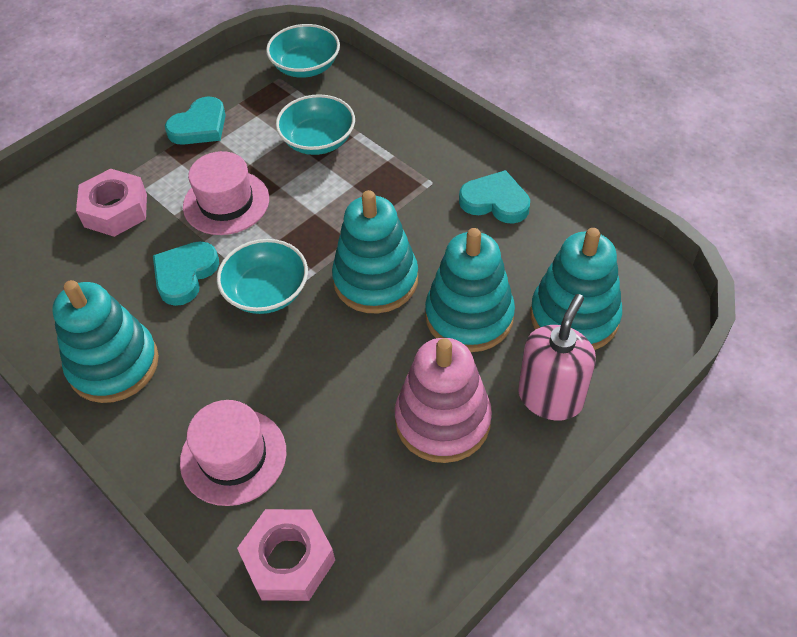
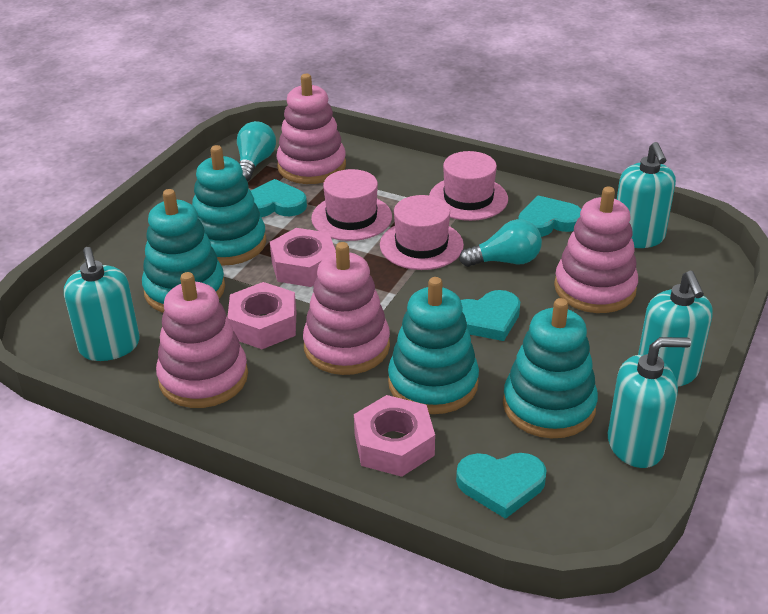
pink hat: [180,400,286,506] [183,151,269,235] = 2 -> [311,169,392,241] [380,195,464,270] [429,151,508,221] = 3
pink nut: [76,169,147,237] [237,509,335,601] = 2 -> [227,282,296,349] [270,228,336,287] [354,395,435,477] = 3
pink soap dispenser: [518,294,596,421] = 1 -> none = 0
pink stacking toy: [395,338,492,463] = 1 -> [156,272,248,408] [276,74,346,184] [303,242,390,375] [554,186,638,313] = 4
turquoise bowl: [217,239,308,314] [266,24,340,78] [276,94,355,155] = 3 -> none = 0
turquoise heart: [153,241,219,306] [165,96,226,145] [459,170,530,224] = 3 -> [251,179,307,217] [456,453,547,519] [461,290,520,341] [518,195,581,237] = 4
turquoise light bulb: none = 0 -> [237,121,276,181] [459,219,542,267] = 2
turquoise soap dispenser: none = 0 -> [64,247,140,361] [608,337,691,468] [617,142,676,248] [638,271,713,387] = 4

